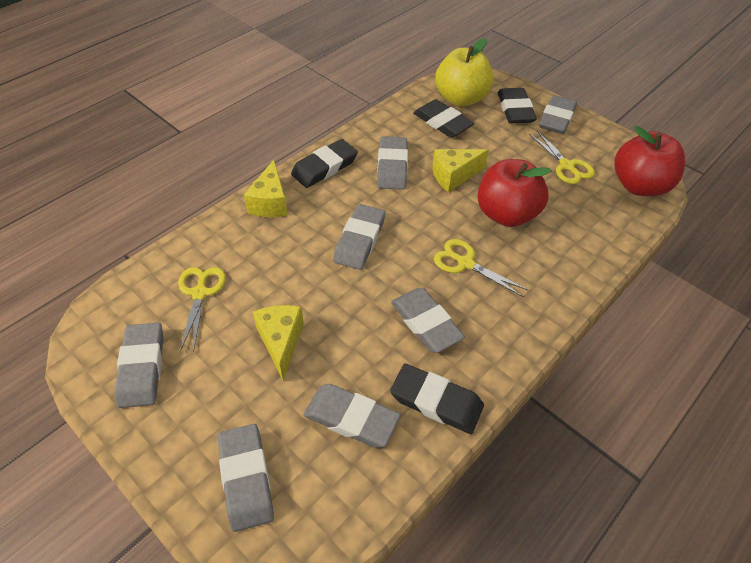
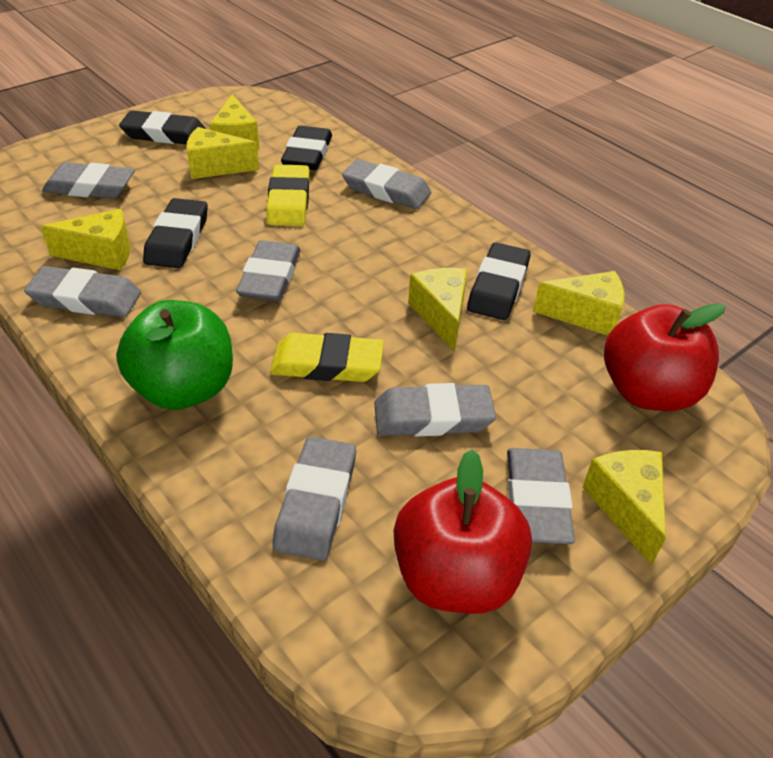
green apple: none = 0 -> [116,300,233,410] = 1
yellow apple: [435,38,494,107] = 1 -> none = 0
yellow cheese: [244,160,288,217] [253,305,304,380] [432,149,489,192] = 3 -> [40,209,130,270] [186,127,259,179] [209,94,259,150] [408,268,467,352] [533,271,625,335] [582,450,666,565] = 6
yellow eraser: none = 0 -> [266,165,310,226] [270,333,384,382] = 2
yellow scissors: [178,267,226,352] [434,239,528,297] [529,130,595,184] = 3 -> none = 0

